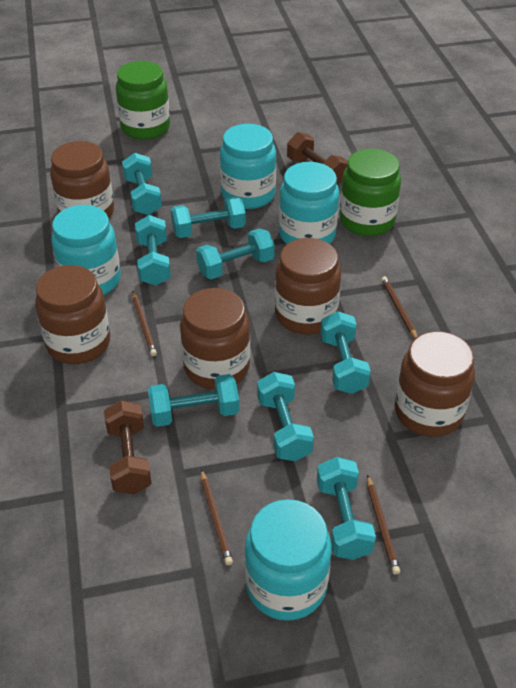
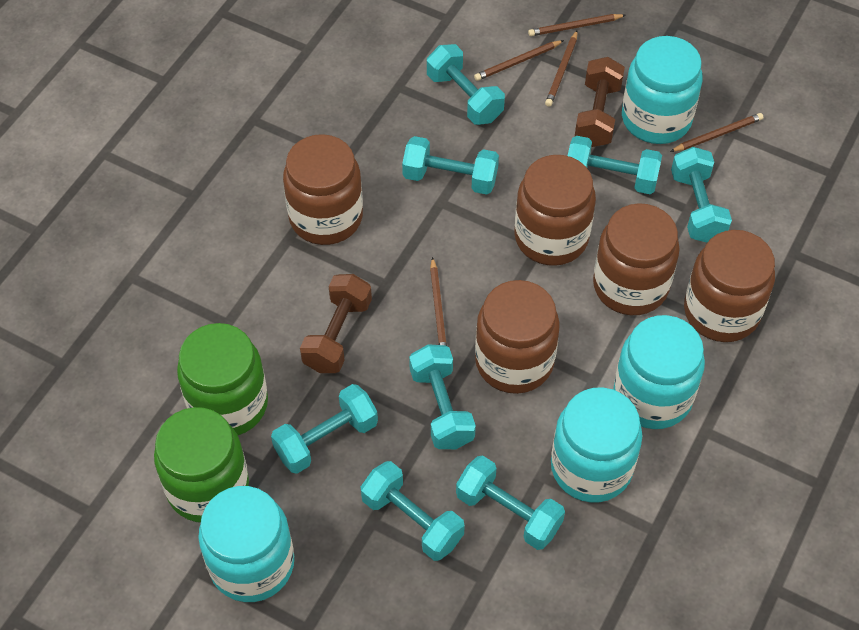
brown pencil: [133,291,157,356] [201,469,233,565] [367,475,400,574] [381,276,417,338] = 4 -> [430,257,447,346] [474,40,564,81] [528,14,626,36] [545,31,577,107] [670,113,763,152] = 5

